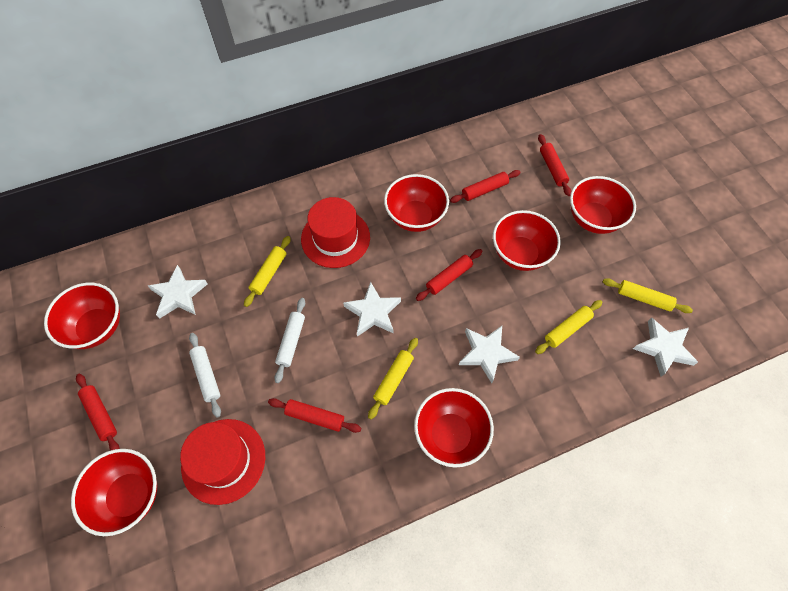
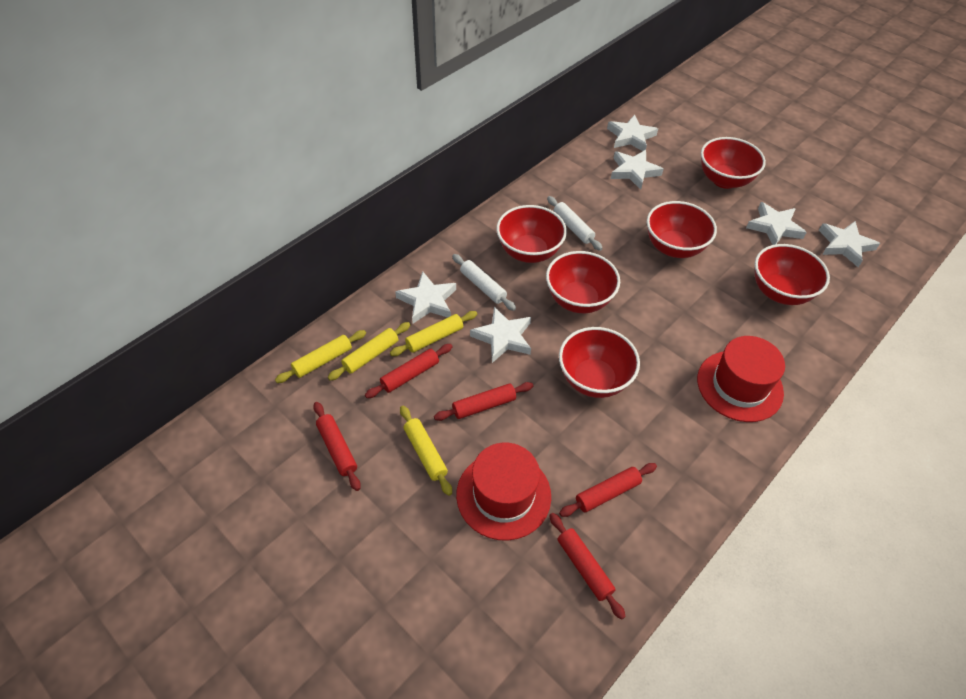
white star: [147,265,208,319] [343,282,401,337] [459,326,520,383] [633,318,698,377] = 4 -> [395,271,456,324] [470,306,531,363] [607,115,658,151] [611,150,663,190] [746,202,807,245] [819,221,880,267] = 6

